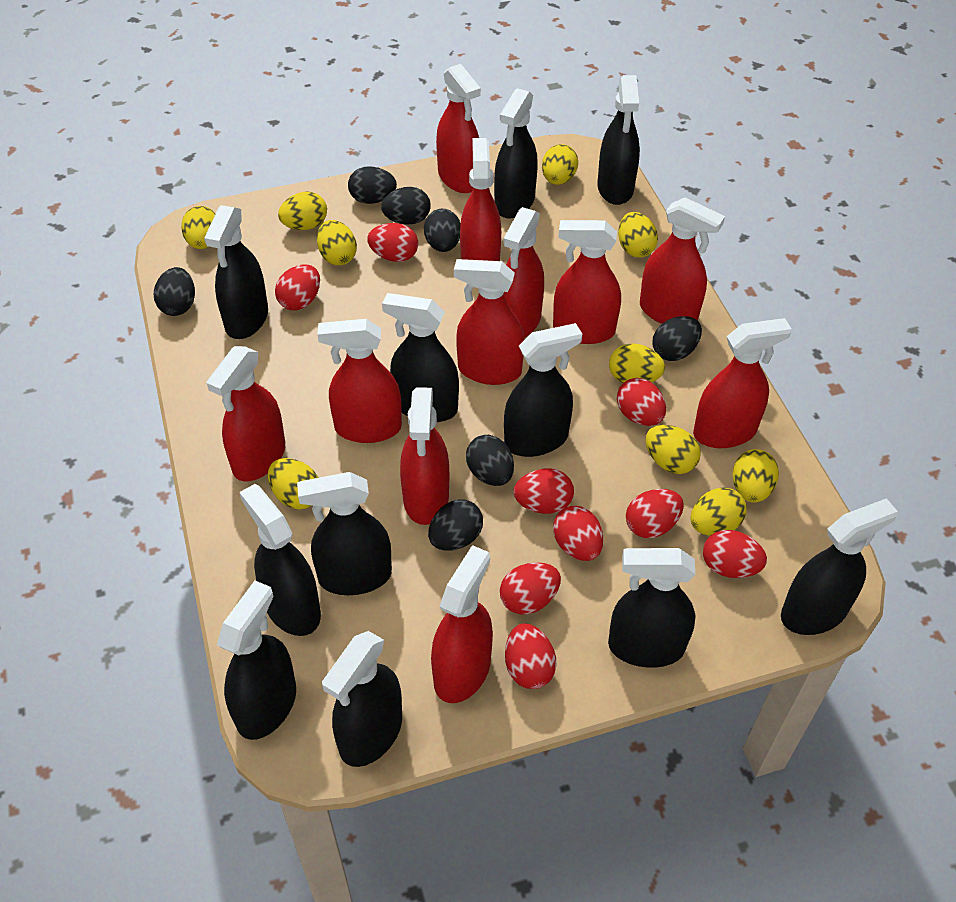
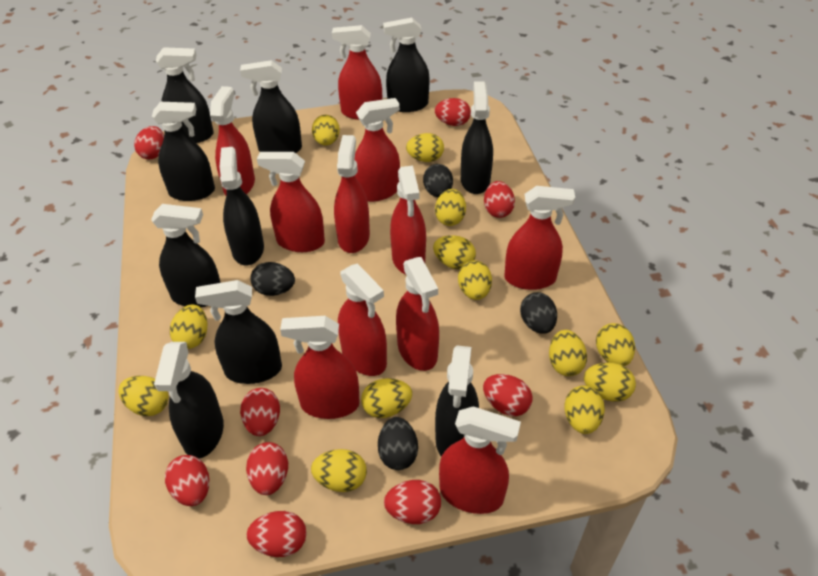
black egg: [154,267,195,316] [348,166,397,204] [381,187,431,224] [424,209,461,252] [428,499,483,551] [466,435,514,486] [652,316,702,361] = 7 -> [250,262,295,296] [378,417,418,470] [423,164,453,197] [520,292,557,334] = 4
black spray bottle: [204,205,268,339] [217,581,296,740] [239,484,321,636] [297,472,392,595] [322,631,402,767] [382,293,459,422] [494,88,538,218] [504,323,582,457] [597,75,640,205] [608,548,696,668] [781,498,898,635] = 11 -> [151,204,221,307] [152,102,215,201] [154,342,224,458] [156,47,214,143] [195,280,282,384] [220,147,264,265] [240,60,302,153] [383,18,430,112] [435,346,479,457] [461,81,493,194] = 10
yellow egg: [181,206,216,249] [268,458,319,510] [278,192,327,230] [317,220,357,265] [542,144,578,185] [609,343,665,383] [618,212,658,257] [645,425,701,474] [690,487,747,536] [732,449,779,503] = 10 -> [118,376,169,416] [170,304,207,349] [311,449,367,492] [312,115,340,146] [361,378,412,418] [406,133,444,162] [433,235,476,270] [435,189,466,226] [458,260,492,300] [549,330,587,376] [564,385,605,434] [584,362,636,401] [596,323,635,366] = 13

